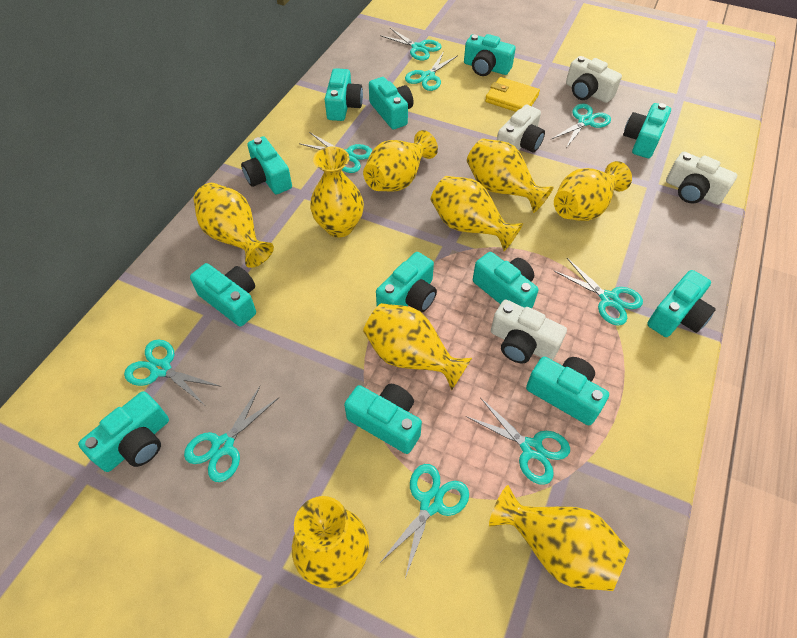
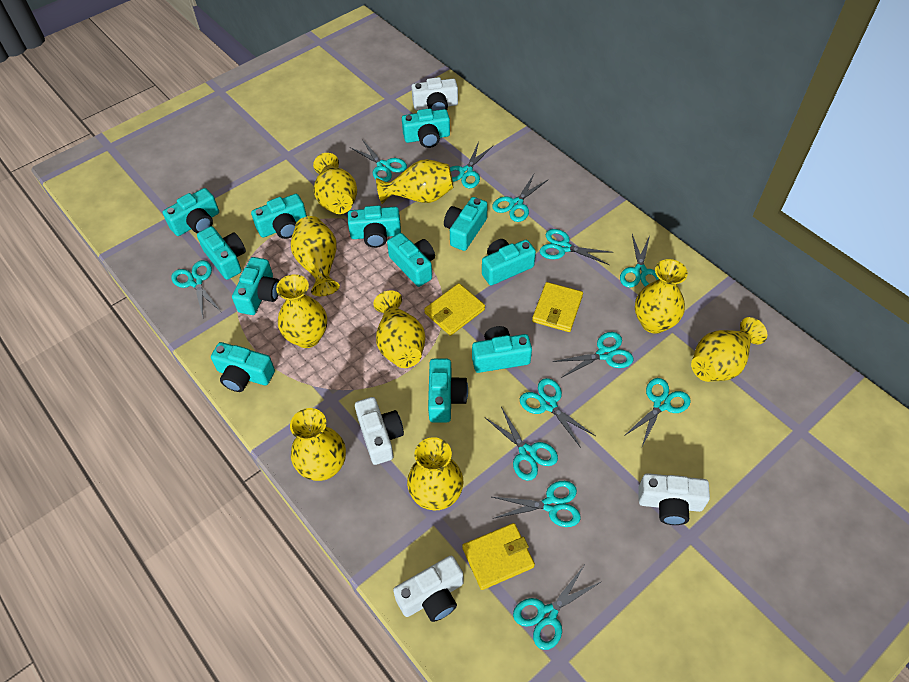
turquoise scissors: [124,340,221,405] [184,386,279,482] [299,132,372,173] [380,28,442,60] [380,464,469,578] [405,51,458,91] [466,397,570,485] [552,103,611,148] [554,258,643,326] = 9 -> [172,260,220,317] [350,139,407,182] [450,142,493,188] [484,407,558,481] [492,174,549,222] [492,481,581,527] [513,566,601,650] [520,378,595,448] [540,229,613,265] [553,332,633,378] [620,234,659,288] [624,378,691,449] = 12
yellow wallet: [485,77,540,112] = 1 -> [424,283,485,336] [462,523,535,590] [532,282,583,332] = 3

